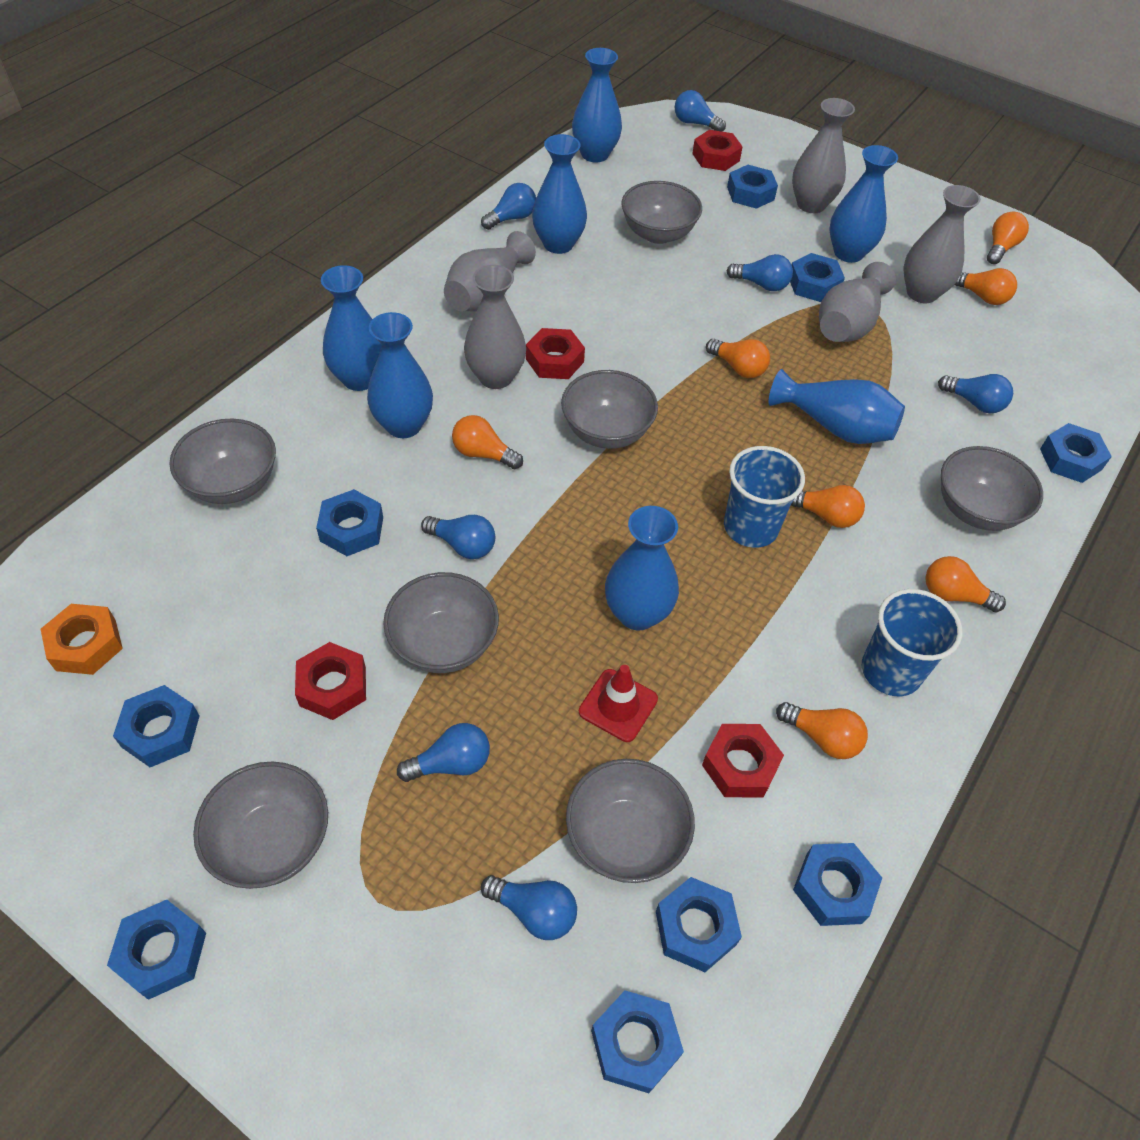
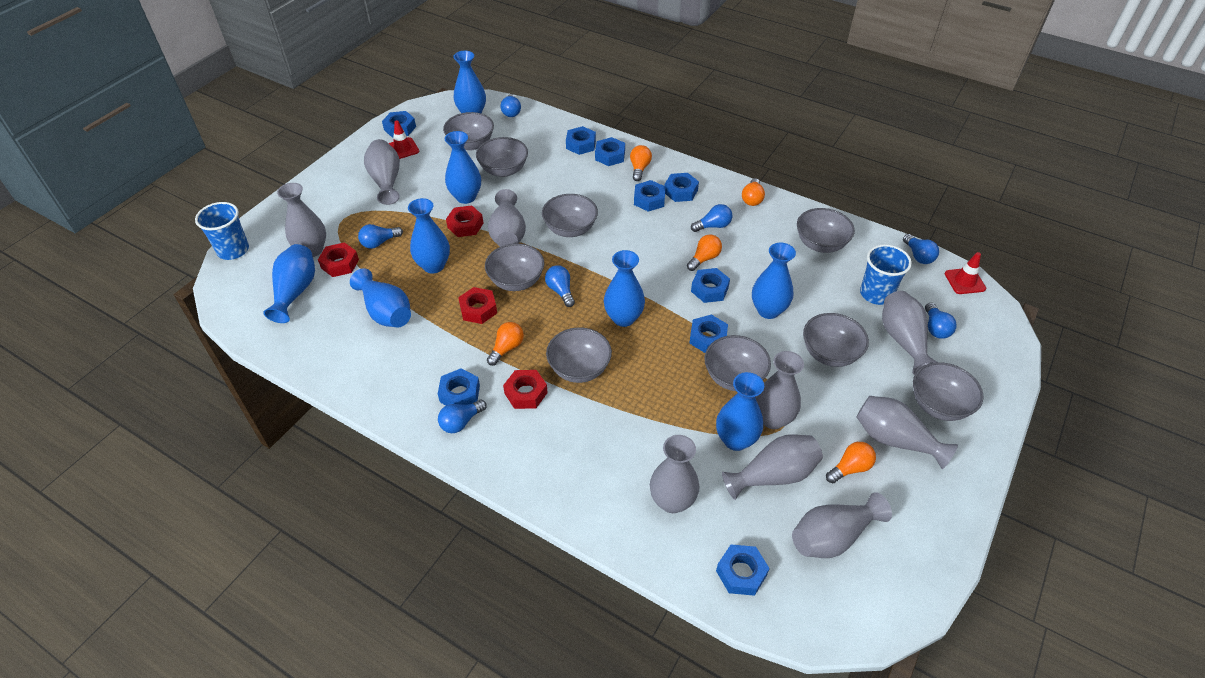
blue vase: [321,265,382,391] [367,312,433,438] [532,134,587,254] [572,48,622,163] [605,506,679,630] [769,369,905,444] [830,145,898,263] = 7 -> [263,244,315,323] [350,268,411,327] [408,198,450,274] [445,131,481,204] [453,51,486,113] [604,250,645,327] [716,372,764,451] [752,243,796,319] = 8
grey bowl: [169,419,276,504] [193,761,328,889] [383,572,499,673] [561,370,658,449] [566,759,695,883] [622,181,702,244] [941,446,1043,531] = 7 -> [443,112,494,150] [476,137,528,177] [485,243,544,291] [542,194,598,237] [546,327,612,383] [704,335,771,391] [797,208,855,253] [803,313,869,367] [913,362,984,421] = 9
grey vase: [444,231,536,312] [464,265,526,389] [792,98,855,213] [819,262,896,342] [904,185,981,303] = 5 -> [277,183,326,257] [364,139,400,205] [488,189,526,247] [650,435,700,513] [722,434,823,500] [755,351,804,429] [792,492,892,558] [856,396,958,469] [882,291,937,375] = 9
orange light bulb: [452,415,523,469] [706,339,770,378] [776,702,868,759] [791,485,865,528] [925,556,1006,612] [955,268,1017,305] [987,211,1029,264] = 7 -> [487,322,524,366] [630,145,652,181] [687,234,722,271] [742,178,765,206] [826,442,876,483] = 5
orange nut: [41,604,123,675] = 1 -> none = 0
red traffic cone: [579,665,658,742] = 1 -> [388,120,419,159] [945,252,986,294] = 2

